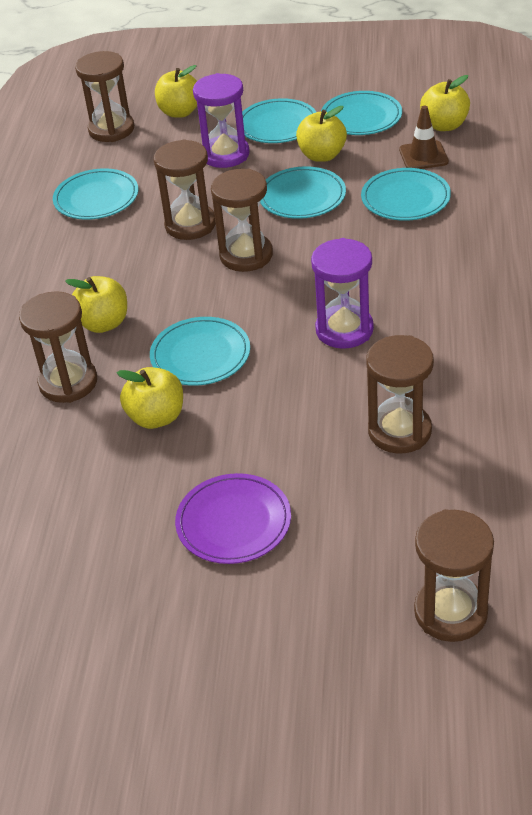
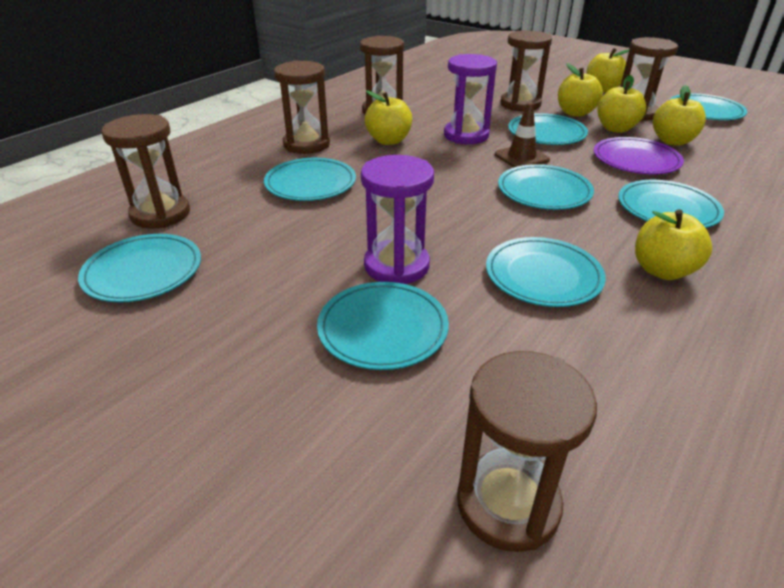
turquoise plate: [53,168,138,220] [150,317,250,386] [242,98,316,143] [260,166,346,219] [321,91,402,135] [361,168,451,221] = 6 -> [78,234,201,302] [264,158,356,201] [317,282,449,370] [486,237,606,307] [498,164,594,210] [508,113,588,145] [618,180,724,228] [670,93,747,120] = 8
yellow apple: [65,276,127,333] [117,367,183,429] [155,65,197,118] [296,106,347,162] [420,75,470,131] = 5 -> [365,90,412,145] [558,63,603,117] [586,48,629,93] [597,75,646,133] [635,209,712,280] [653,85,706,146] = 6

